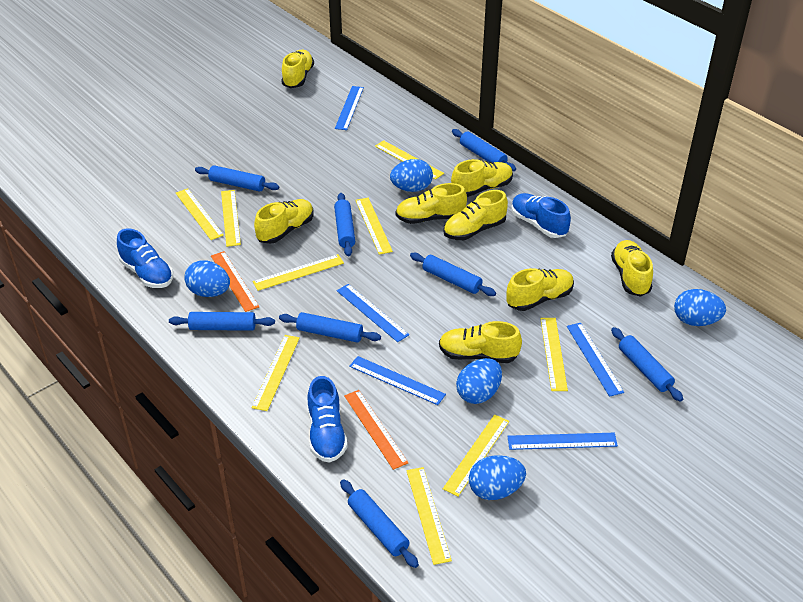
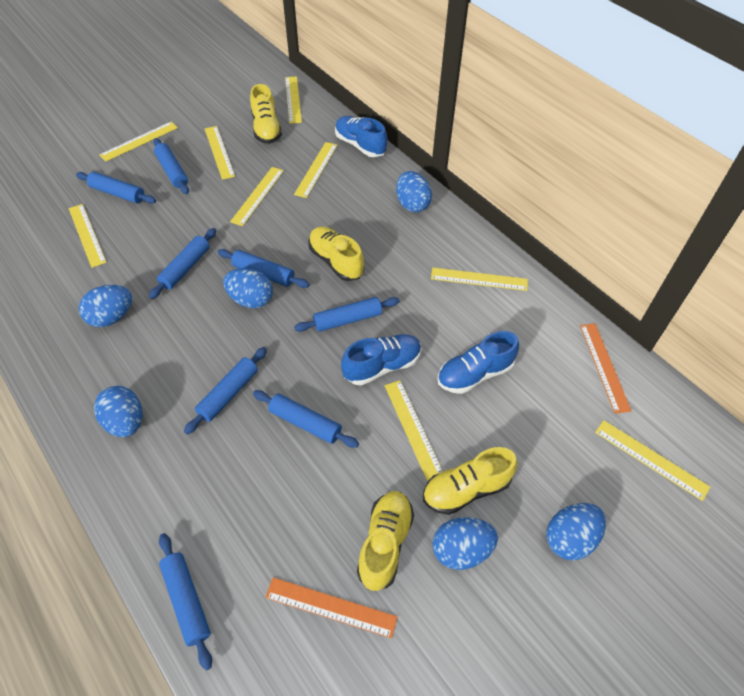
blue egg: [184,260,230,297] [390,159,433,192] [456,358,502,404] [469,455,526,500] [674,289,726,326] = 5 -> [79,285,132,327] [94,386,143,437] [223,268,273,309] [396,171,432,212] [432,517,498,570] [546,503,606,560] = 6
blue ruler: [335,86,364,130] [337,284,409,342] [349,356,446,405] [507,433,618,450] [567,323,624,397] = 5 -> none = 0
yellow shoe: [254,199,314,244] [281,50,314,88] [396,183,467,224] [439,321,522,363] [443,190,508,240] [451,159,513,197] [506,268,574,311] [611,240,653,297] = 8 -> [250,84,282,144] [309,227,364,281] [357,491,414,591] [423,447,518,515] = 4

